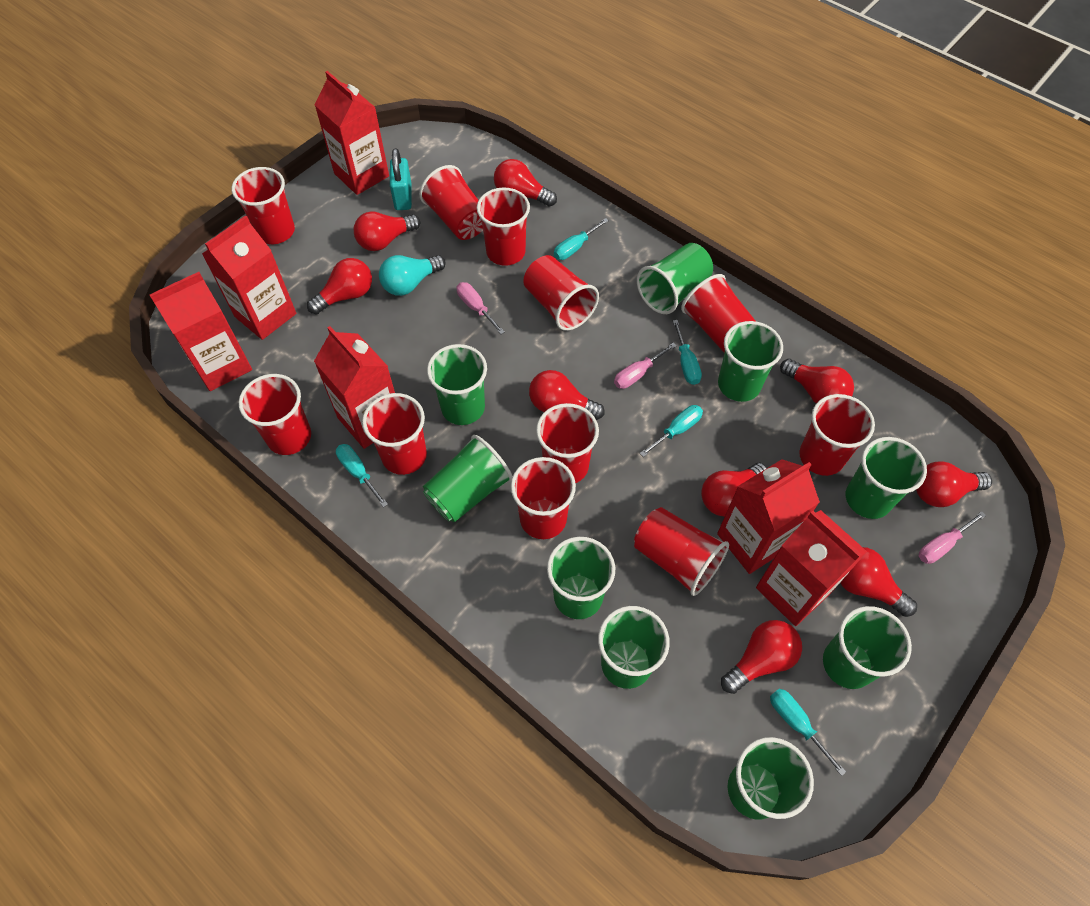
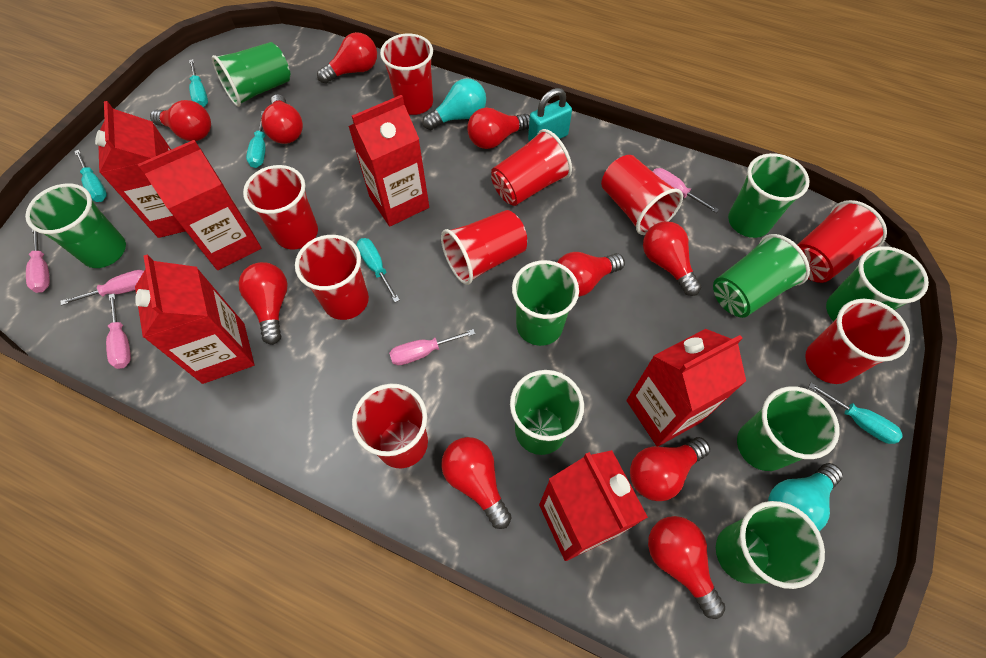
pink screwdriver: [457,282,505,334] [614,343,677,389] [919,511,986,564] = 3 -> [26,229,50,293] [60,270,144,306] [106,293,131,369] [389,329,475,365] [653,168,719,213] = 5
red cup: [232,167,295,244] [239,374,311,455] [362,393,427,475] [419,165,483,240] [477,187,530,266] [511,457,576,539] [523,255,599,331] [536,403,599,483] [634,507,729,596] [681,274,755,353] [799,394,875,476] = 11 -> [243,165,318,250] [295,235,369,320] [352,384,428,468] [380,33,433,115] [441,210,527,285] [491,129,572,206] [601,155,683,235] [797,200,887,283] [805,299,910,384] = 9
red light bulb: [307,258,372,315] [354,211,420,251] [494,159,557,207] [529,370,605,420] [701,463,767,517] [721,620,802,694] [780,359,854,403] [840,547,917,617] [916,461,992,507] = 9 -> [150,100,211,141] [239,262,288,345] [261,94,303,144] [317,32,377,84] [441,437,511,529] [467,108,530,149] [557,252,625,297] [630,437,710,501] [643,221,701,296] [648,516,725,619] = 10
turquoise light bulb: [379,255,445,296] = 1 -> [422,78,486,130] [768,463,843,531] = 2

